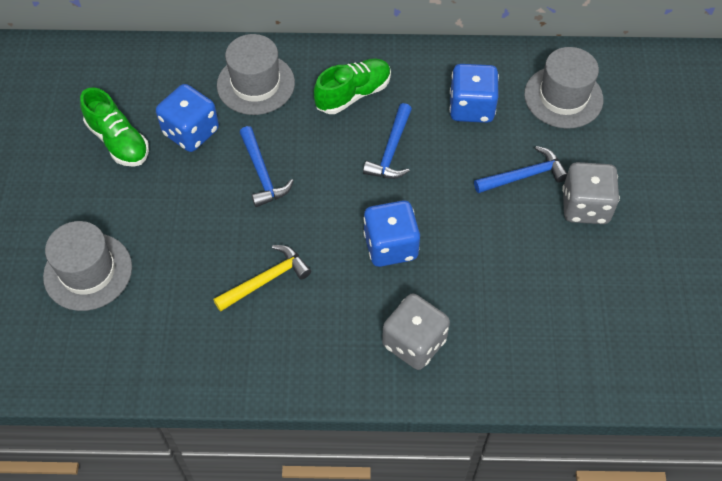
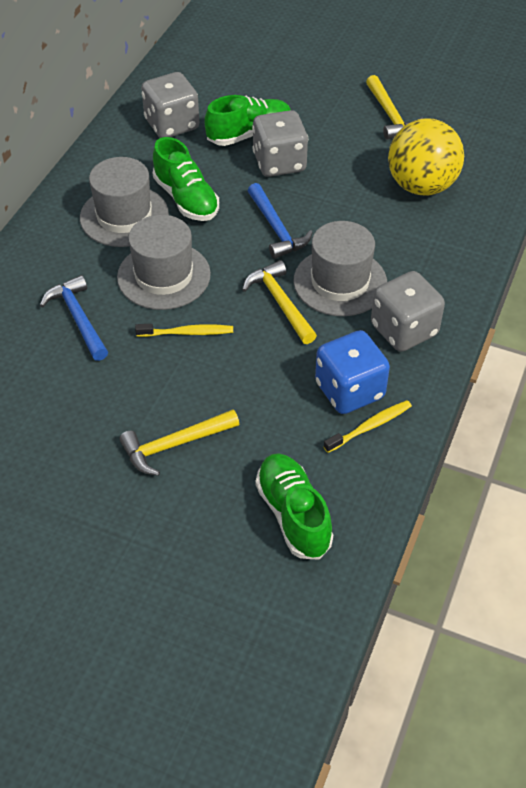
blue dice: [156,84,219,152] [363,200,420,267] [449,64,499,123] = 3 -> [315,330,390,414] = 1
blue hammer: [240,126,294,207] [363,103,412,179] [474,146,568,193] = 3 -> [40,275,108,361] [248,183,313,259] = 2
green shoe: [80,88,149,167] [314,58,391,114] = 2 -> [153,137,219,221] [204,95,291,146] [256,453,333,559] = 3
grey dice: [382,293,450,370] [562,162,620,224] = 2 -> [141,72,199,138] [252,110,308,177] [371,271,445,352] = 3
yellow ball: none = 0 -> [388,119,464,196] = 1
yellow hammer: [213,245,311,312] = 1 -> [119,410,239,476] [242,260,317,344] [366,75,423,139] = 3
yellow toothbrush: none = 0 -> [135,324,233,337] [324,400,412,453] = 2

